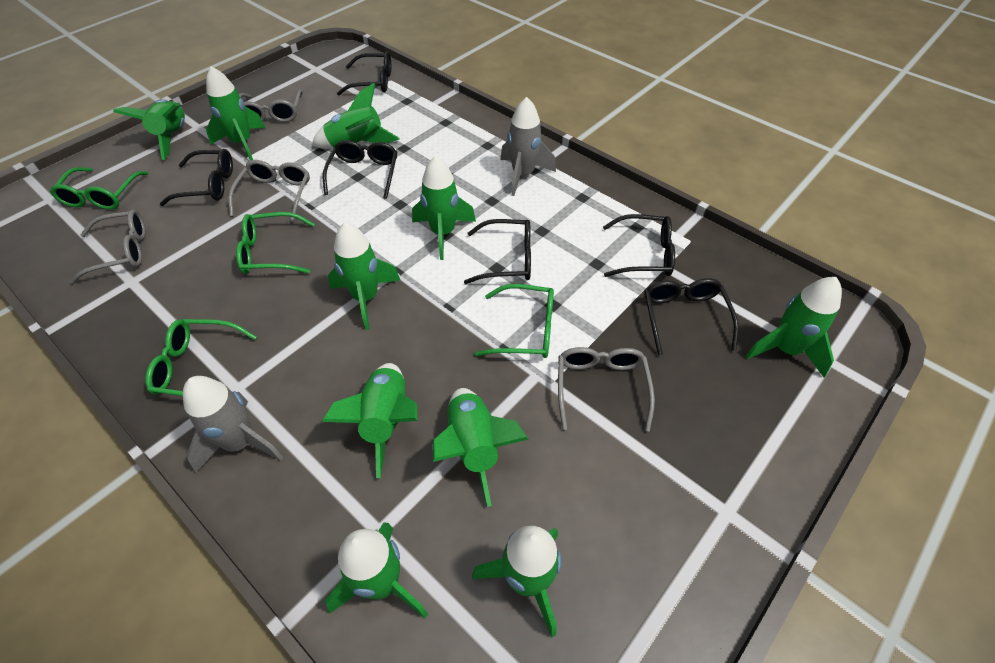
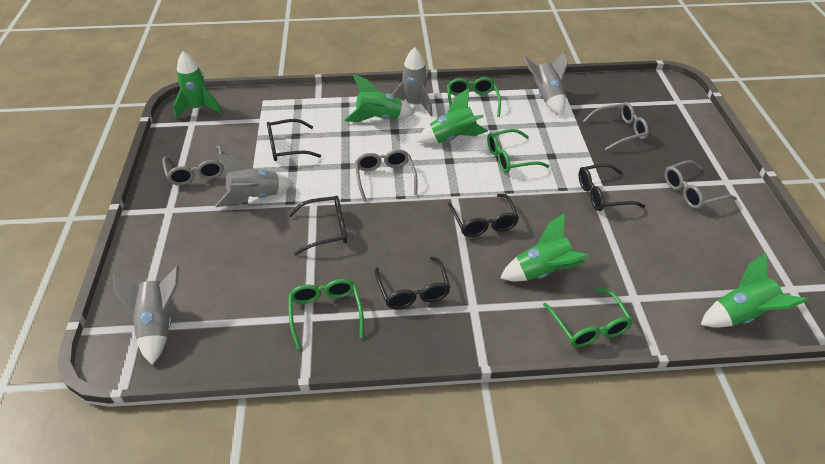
black glasses: [160,149,233,206] [323,140,397,199] [337,51,391,96] [464,219,531,284] [603,214,675,277] [644,278,739,355] = 6 -> [267,119,321,161] [289,196,347,256] [375,257,451,309] [448,194,519,237] [579,164,645,211] = 5
green rocket: [113,100,185,160] [206,66,266,161] [312,83,400,149] [322,363,417,478] [325,523,428,618] [328,222,400,330] [412,155,476,260] [432,388,529,507] [472,526,561,638] [746,277,842,378] = 10 -> [173,51,222,119] [344,75,414,122] [417,88,488,144] [500,213,589,281] [701,253,809,328] = 5
grey rocket: [183,376,283,473] [500,97,556,196] = 2 -> [113,266,179,365] [215,154,294,207] [392,47,433,116] [524,51,568,116] = 4

